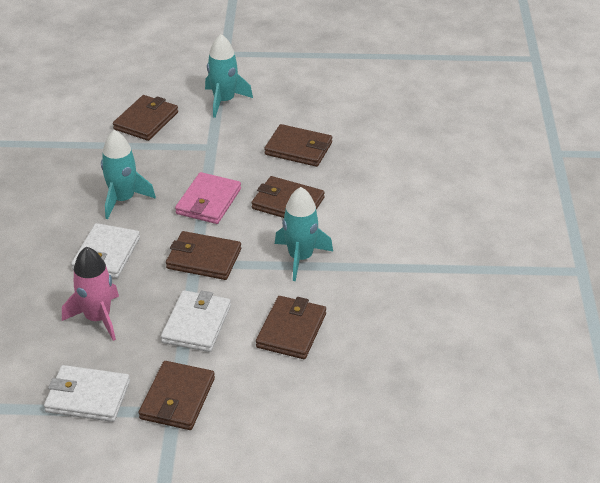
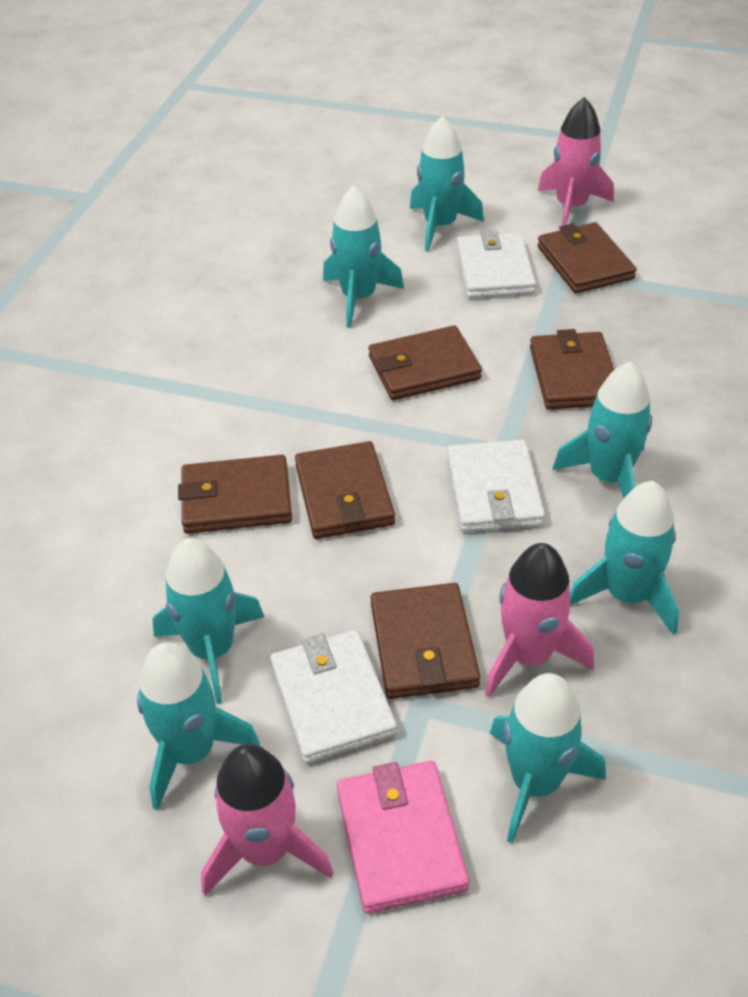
pink rocket: [62,247,119,341] = 1 -> [201,744,334,896] [485,543,594,697] [538,97,614,226] = 3
turquoise rocket: [101,130,156,219] [205,34,253,118] [275,187,333,281] = 3 -> [137,642,260,810] [152,538,264,704] [323,186,404,328] [410,116,484,251] [490,673,606,844] [552,362,652,499] [570,481,679,635] = 7

